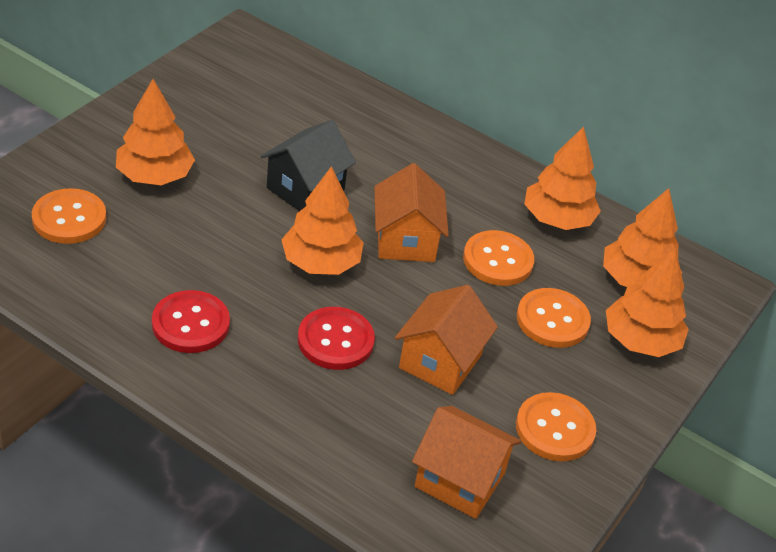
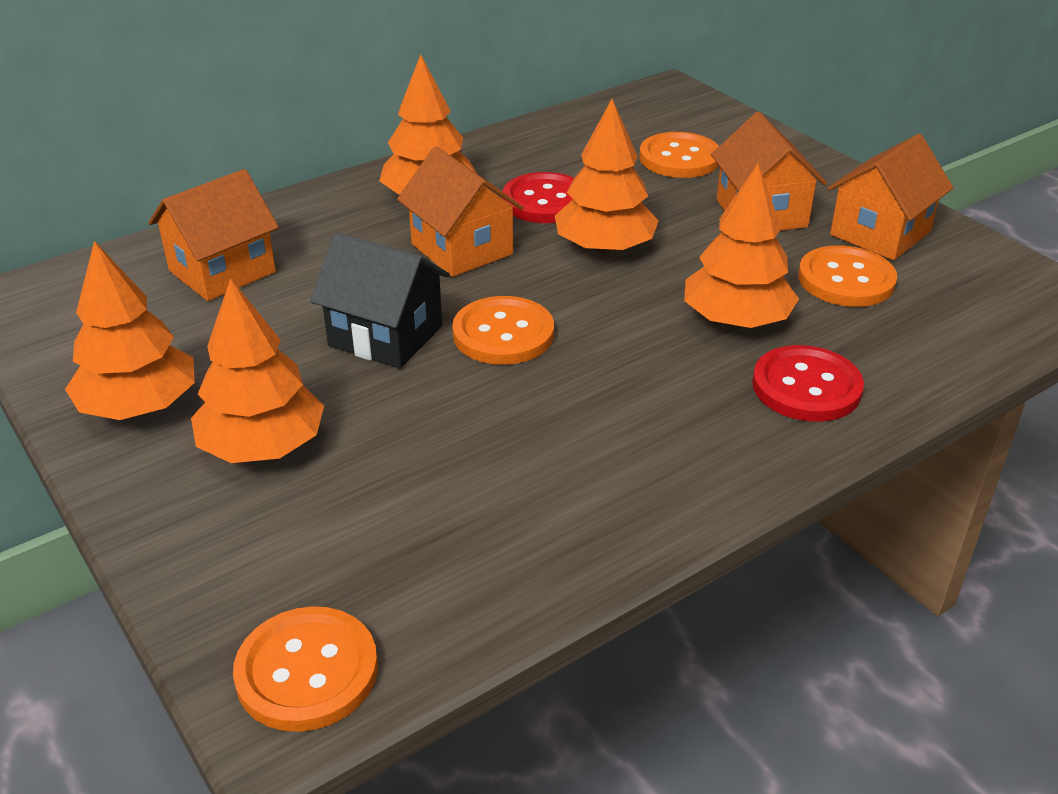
orange house: [374,163,449,262] [395,285,498,395] [412,406,521,519] = 3 -> [148,169,279,301] [397,146,524,277] [711,112,827,231] [827,134,953,260] = 4

